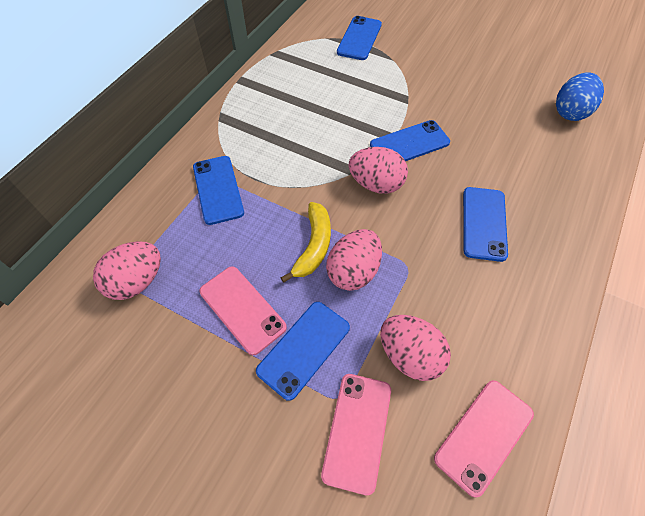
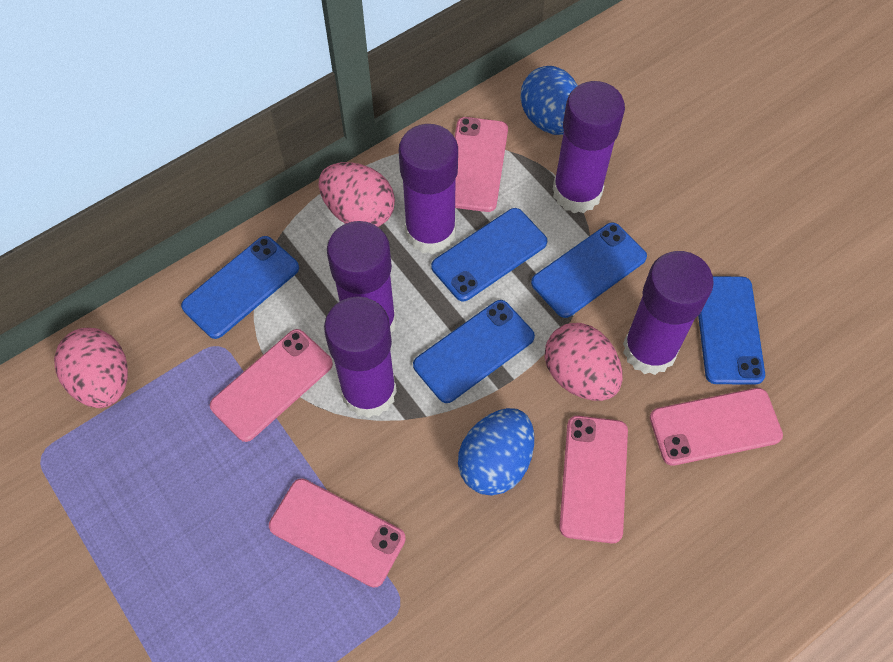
blue egg: [556,72,604,121] = 1 -> [458,408,534,496] [521,66,578,135] = 2
pink egg: [93,241,161,300] [326,229,382,291] [349,147,408,194] [380,315,451,381] = 4 -> [54,328,128,408] [319,162,395,227] [545,323,623,401] = 3
pink phone: [199,266,287,355] [321,374,391,496] [434,380,534,497] = 3 -> [210,329,333,442] [269,478,406,588] [455,117,508,212] [559,416,628,543] [650,388,783,466] = 5
purple glue stick: none = 0 -> [324,296,397,418] [327,221,396,333] [399,124,458,255] [553,81,625,213] [623,251,714,375] = 5
yellow banana: [281,202,331,283] = 1 -> none = 0

